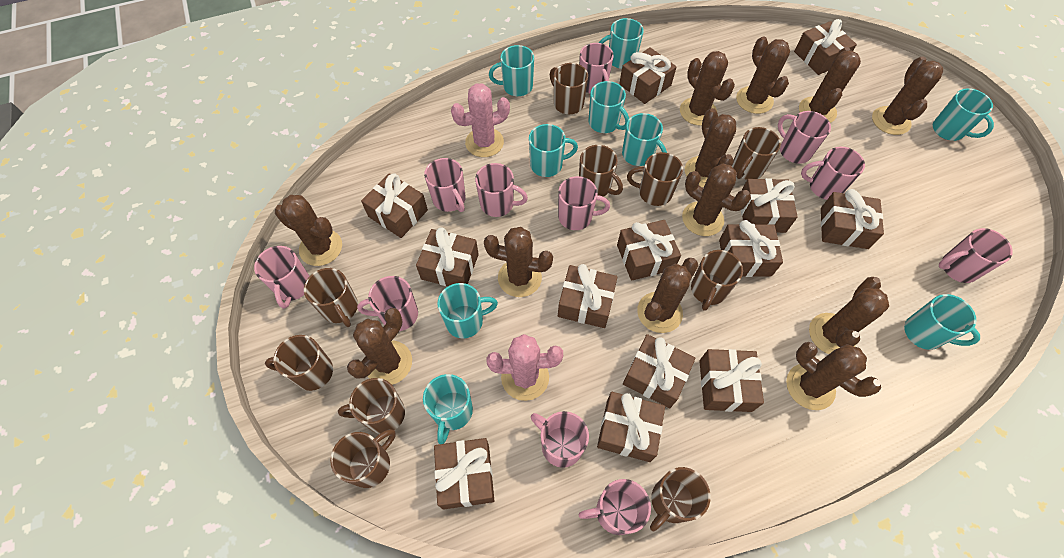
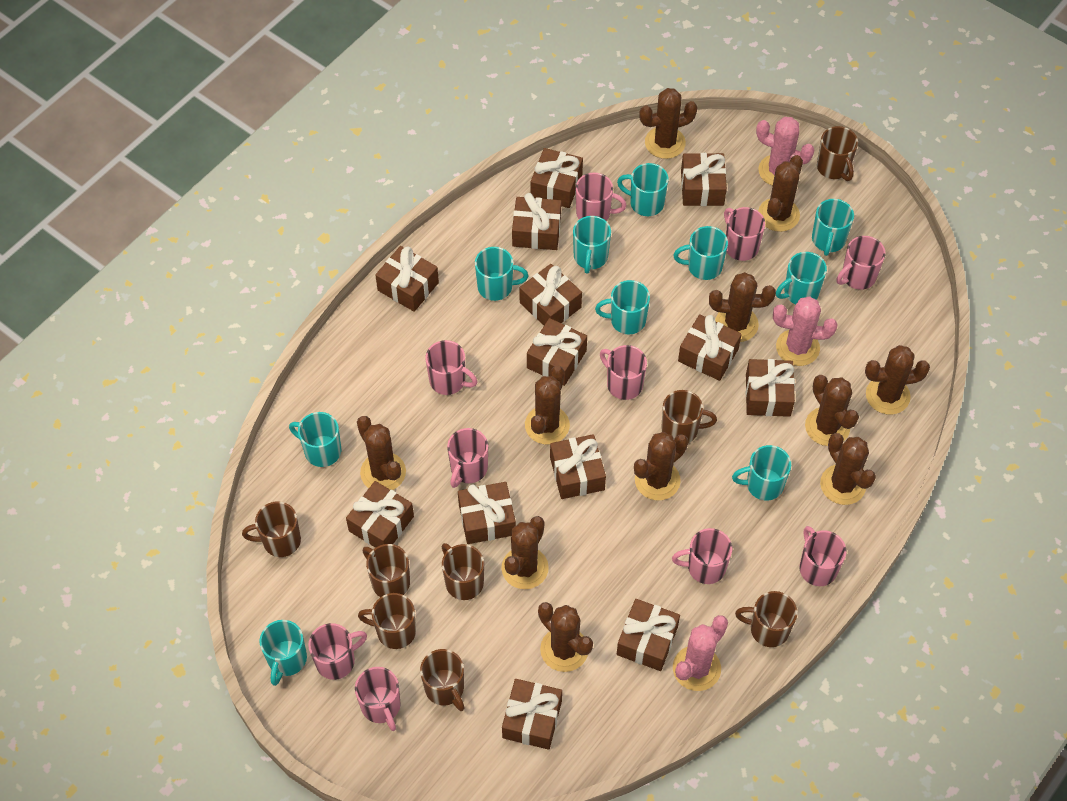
brown cactus: [275,195,342,266] [347,308,412,385] [484,227,553,297] [637,258,698,333] [680,51,735,126] [682,164,751,236] [685,108,736,188] [736,36,790,114] [786,342,881,410] [799,47,861,123] [809,277,889,354] [872,56,943,135] = 12 -> [357,416,406,490] [501,516,549,589] [525,366,570,445] [538,602,593,672] [634,432,688,500] [639,88,698,159] [709,272,776,342] [758,155,803,232] [805,375,859,446] [820,433,876,505] [865,345,930,414] = 11
brown mug: [265,335,333,391] [304,268,358,327] [330,429,396,488] [338,378,405,434] [550,63,588,114] [579,145,623,197] [627,152,683,206] [650,467,711,531] [691,250,743,311] [732,127,781,180] = 10 -> [242,502,301,557] [358,593,416,649] [362,544,410,597] [420,649,465,711] [442,543,484,600] [661,390,717,443] [735,591,797,647] [817,126,858,181] = 8
pink cactus: [451,83,510,157] [487,334,563,401] = 2 -> [673,615,728,691] [756,117,814,186] [773,296,838,366] = 3
pink mug: [254,246,309,309] [357,276,418,331] [424,158,466,212] [475,163,528,217] [531,411,589,468] [558,176,610,230] [578,479,651,535] [579,43,614,93] [778,111,831,164] [801,147,865,200] [939,228,1013,283] = 11 -> [308,623,367,680] [355,667,400,731] [425,340,477,395] [447,428,488,488] [576,173,626,221] [600,345,647,400] [672,528,732,584] [724,207,765,261] [799,526,847,586] [836,236,886,290] = 10
turquoise mug: [423,374,473,444] [437,283,498,338] [489,45,534,96] [529,124,578,177] [589,81,629,133] [599,18,644,69] [622,113,667,166] [904,294,980,350] [933,88,994,141] = 9 -> [260,620,307,686] [289,412,341,467] [475,247,528,301] [573,216,611,274] [595,280,650,334] [617,163,669,216] [673,226,728,280] [732,445,791,501] [776,252,827,304] [812,199,854,256] = 10

